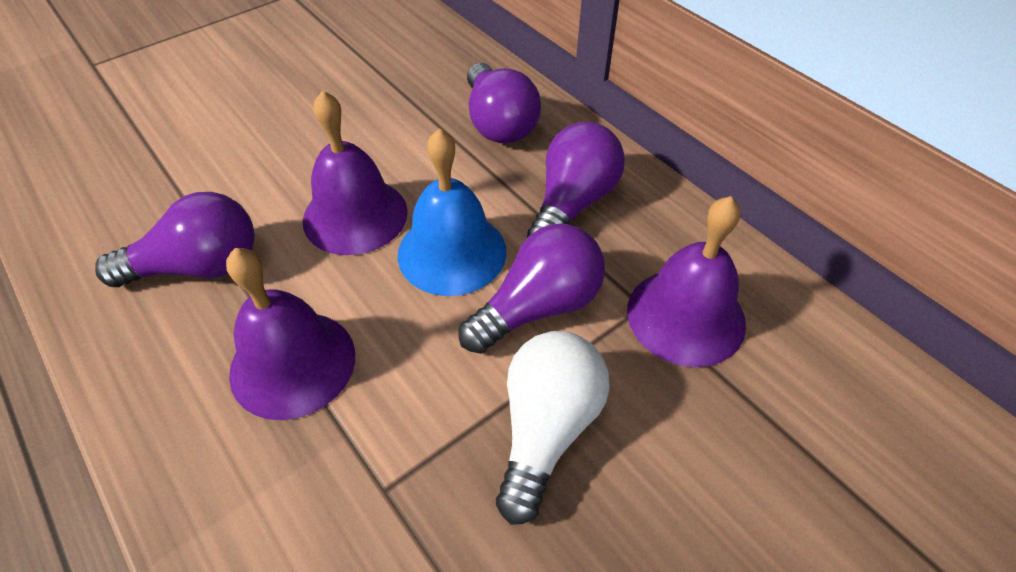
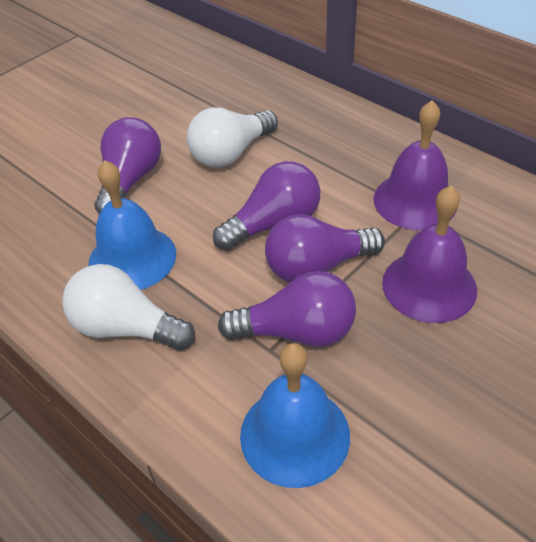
blue bell: [397,128,507,296] = 1 -> [88,160,176,290] [240,343,350,488] = 2
purple bell: [226,248,355,420] [303,90,408,255] [627,196,746,367] = 3 -> [374,100,457,230] [382,186,477,323] = 2
white light bulb: [496,331,610,525] = 1 -> [62,264,195,351] [187,107,278,167] = 2

